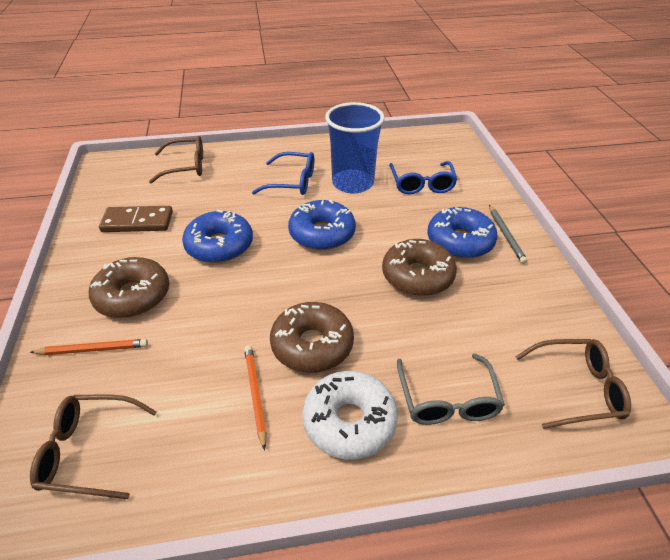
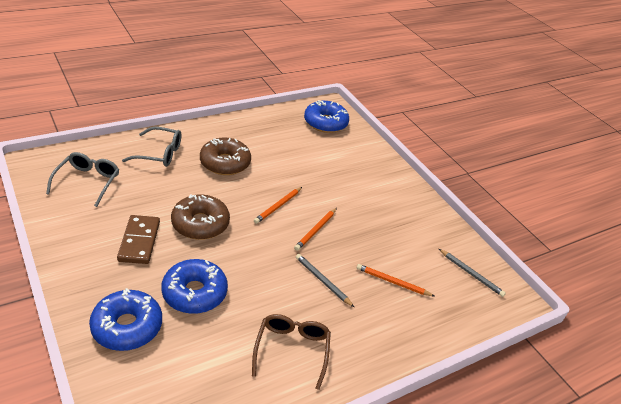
blue cup: [325,102,385,194] = 1 -> none = 0
blue glasses: [252,152,314,195] [389,161,457,194] = 2 -> none = 0
brown donut: [89,257,169,318] [270,302,354,373] [382,239,457,296] = 3 -> [171,194,230,240] [200,138,251,175] = 2
brown glasses: [30,394,157,499] [149,136,203,184] [515,339,631,429] = 3 -> [252,314,331,390] = 1
grey glasses: [397,354,505,425] = 1 -> [46,152,119,207] [122,127,181,167] = 2
grey pencil: [489,205,527,264] = 1 -> [296,254,354,307] [439,249,506,297] = 2
orange pencil: [30,339,148,355] [244,345,267,450] = 2 -> [254,187,302,224] [294,208,337,251] [357,264,435,297] = 3
white donut: [302,371,398,460] = 1 -> none = 0

